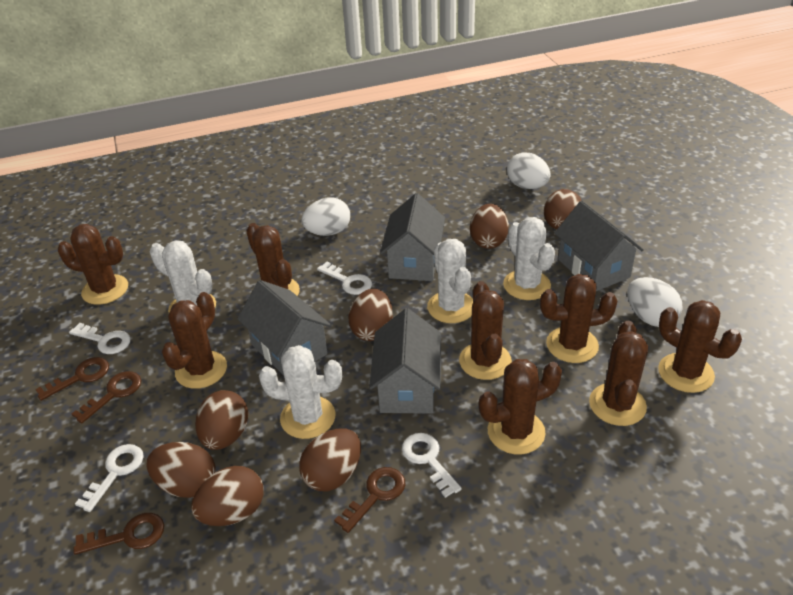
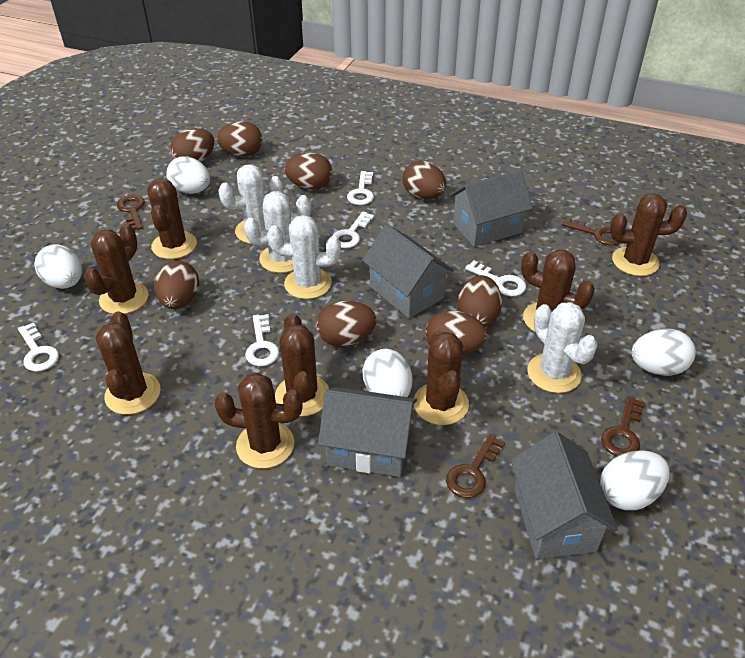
brown egg: [147,442,216,498] [191,466,264,526] [195,390,248,450] [299,429,361,491] [348,289,393,341] [470,204,509,249] [544,189,582,229] = 7 -> [154,261,199,309] [170,128,214,162] [216,121,263,156] [284,153,333,190] [316,301,377,347] [403,161,446,199] [426,310,487,355] [457,275,502,327] = 8
white egg: [301,197,350,236] [507,152,551,189] [627,277,682,327] = 3 -> [34,244,82,289] [166,156,210,194] [362,349,412,397] [600,450,670,510] [631,329,696,376] = 5
white key: [69,323,131,354] [75,444,144,512] [317,262,372,295] [402,433,462,498] = 4 -> [18,322,59,372] [245,314,279,366] [332,211,374,248] [347,171,374,205] [465,260,526,296] = 5

